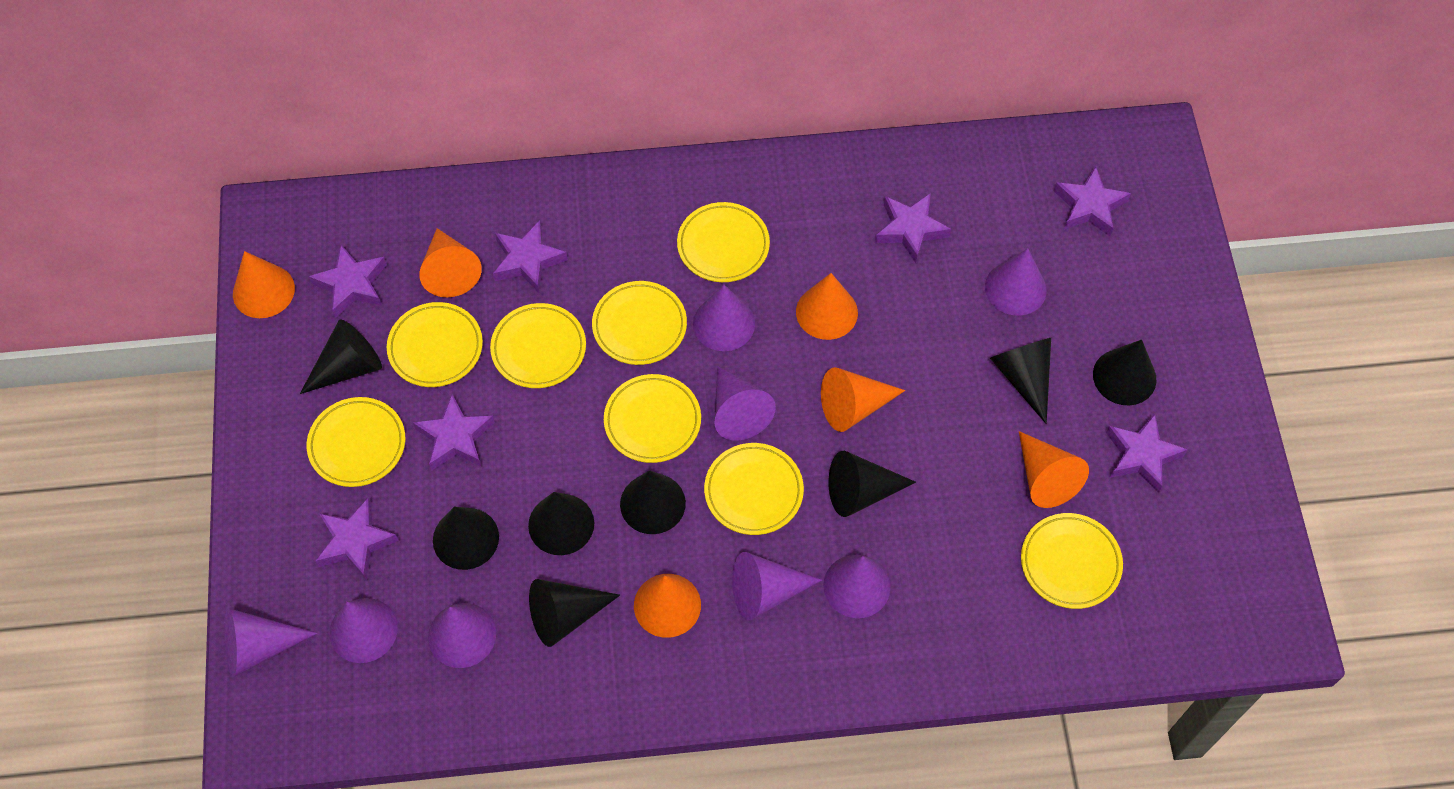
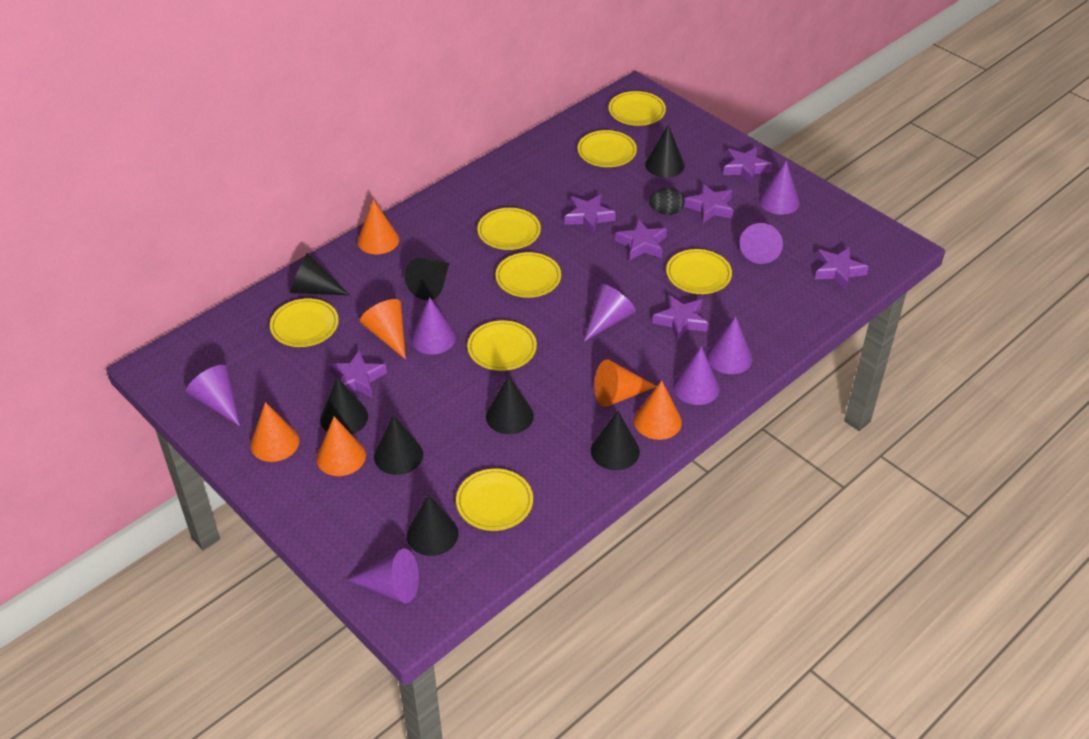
black egg: none = 0 -> [649,188,685,215] = 1

